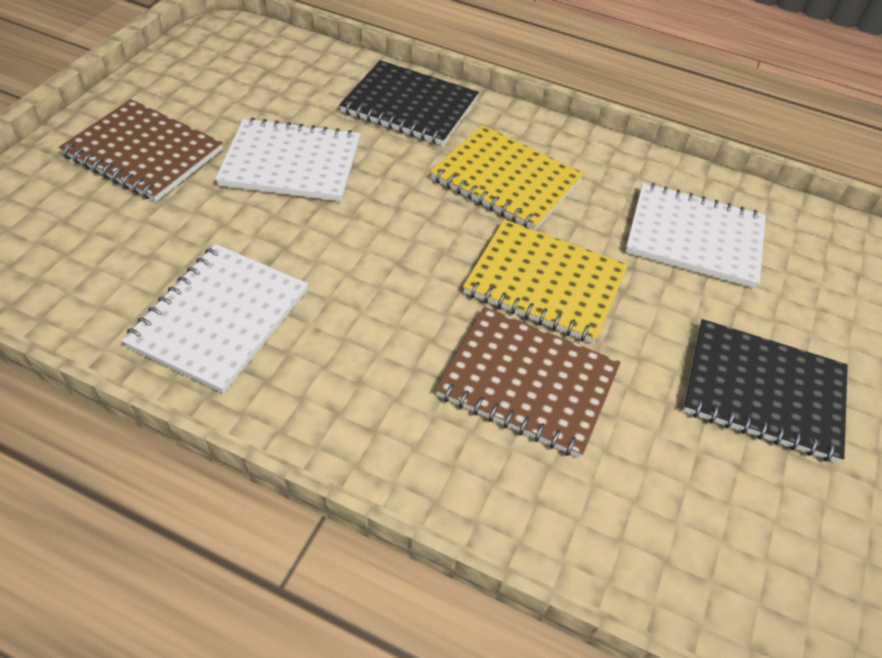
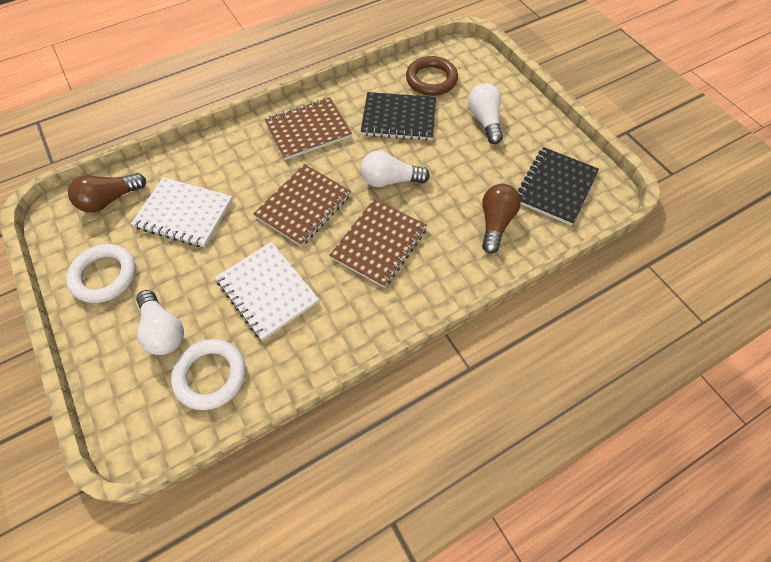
brown light bulb: none = 0 -> [68,173,146,213] [482,184,521,253] = 2
brown notebook: [59,99,223,202] [435,307,621,458] = 2 -> [253,164,351,247] [264,97,352,160] [329,199,427,288] = 3
brown ring: none = 0 -> [406,56,458,96] = 1
white light bulb: none = 0 -> [136,290,184,355] [361,150,430,187] [468,83,503,144] = 3
white notebook: [122,244,308,393] [215,117,360,201] [625,183,766,288] = 3 -> [131,177,233,248] [215,242,319,341] = 2
white ring: none = 0 -> [66,244,136,303] [171,339,245,410] = 2
yellow notebook: [430,125,584,230] [463,219,628,344] = 2 -> none = 0

